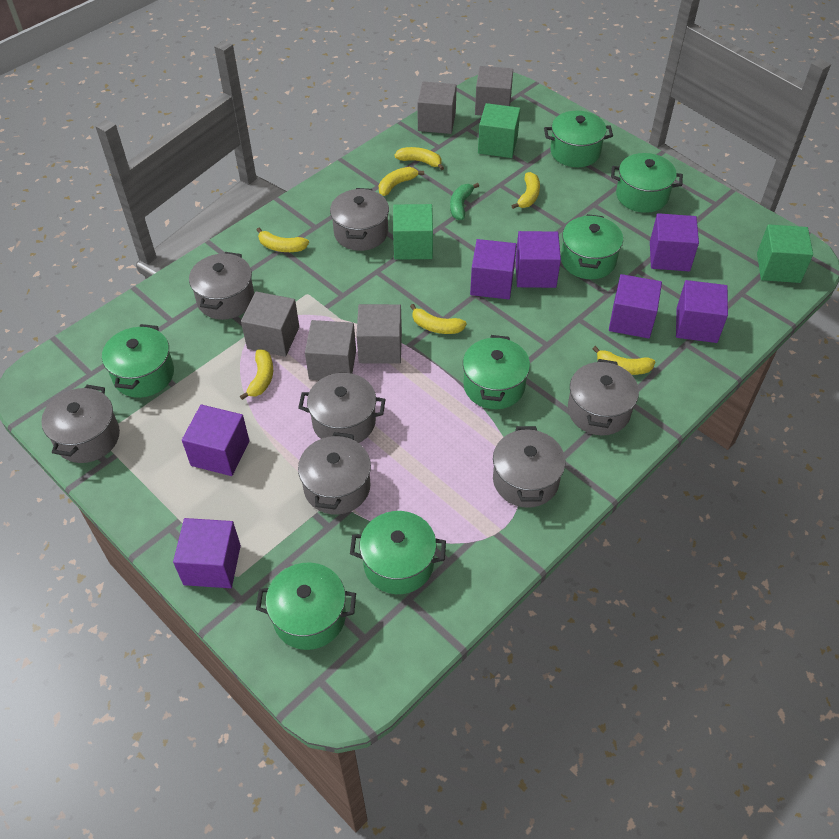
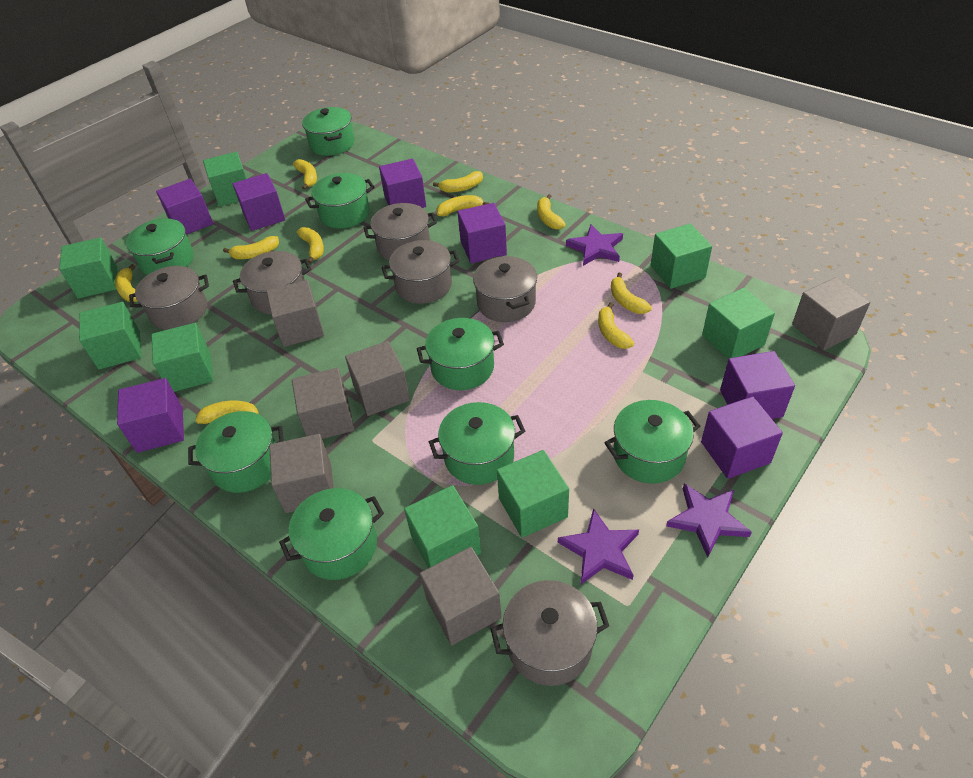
green banana: [450,183,479,220] = 1 -> none = 0
green cube: [393,204,433,260] [478,103,520,158] [757,224,813,283] = 3 -> [59,237,117,299] [79,302,141,370] [151,323,214,392] [203,152,247,207] [404,485,481,568] [497,450,569,538] [651,223,712,289] [702,288,775,359] = 8
green pot: [102,324,174,398] [256,563,356,650] [350,511,446,594] [463,335,530,409] [544,111,613,167] [561,214,623,279] [611,153,683,213] = 7 -> [126,218,194,275] [188,411,284,493] [279,488,384,580] [302,107,355,156] [305,173,375,229] [417,318,504,390] [429,402,525,485] [605,400,700,484] = 8
grey cube: [241,291,299,357] [305,320,356,380] [356,304,402,364] [418,81,457,134] [475,66,513,115] = 5 -> [266,280,324,347] [269,434,334,513] [292,368,355,439] [345,341,410,416] [420,547,502,646] [792,277,870,350] = 6
grey pot: [41,385,120,463] [189,252,254,320] [298,373,386,443] [298,432,371,515] [330,188,389,251] [493,426,565,508] [568,359,639,435] = 7 -> [129,266,209,330] [233,251,311,314] [364,203,437,260] [382,240,460,304] [473,256,537,322] [491,580,609,686] = 6
purple star: none = 0 -> [558,508,639,584] [566,225,623,266] [666,484,752,557] = 3
yellow banana: [240,350,273,400] [257,228,309,252] [379,167,424,196] [394,147,444,170] [410,304,467,334] [512,172,540,209] [593,346,655,375] = 7 -> [115,264,138,302] [195,400,259,424] [223,236,279,259] [293,159,317,190] [297,227,324,264] [433,171,483,193] [437,195,489,216] [537,194,566,229] [598,302,634,349] [611,273,652,314] = 10

